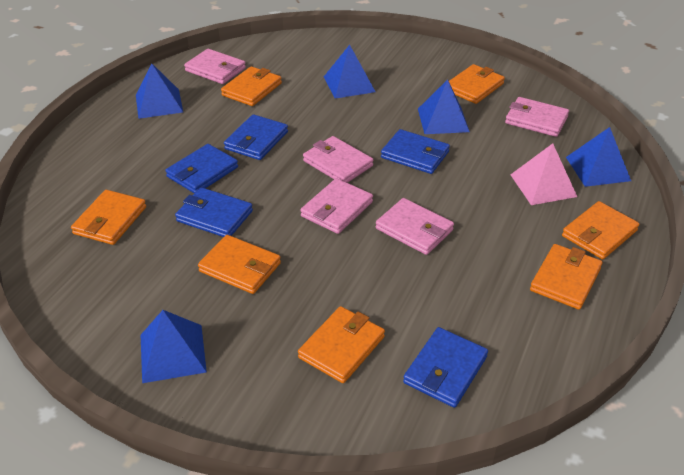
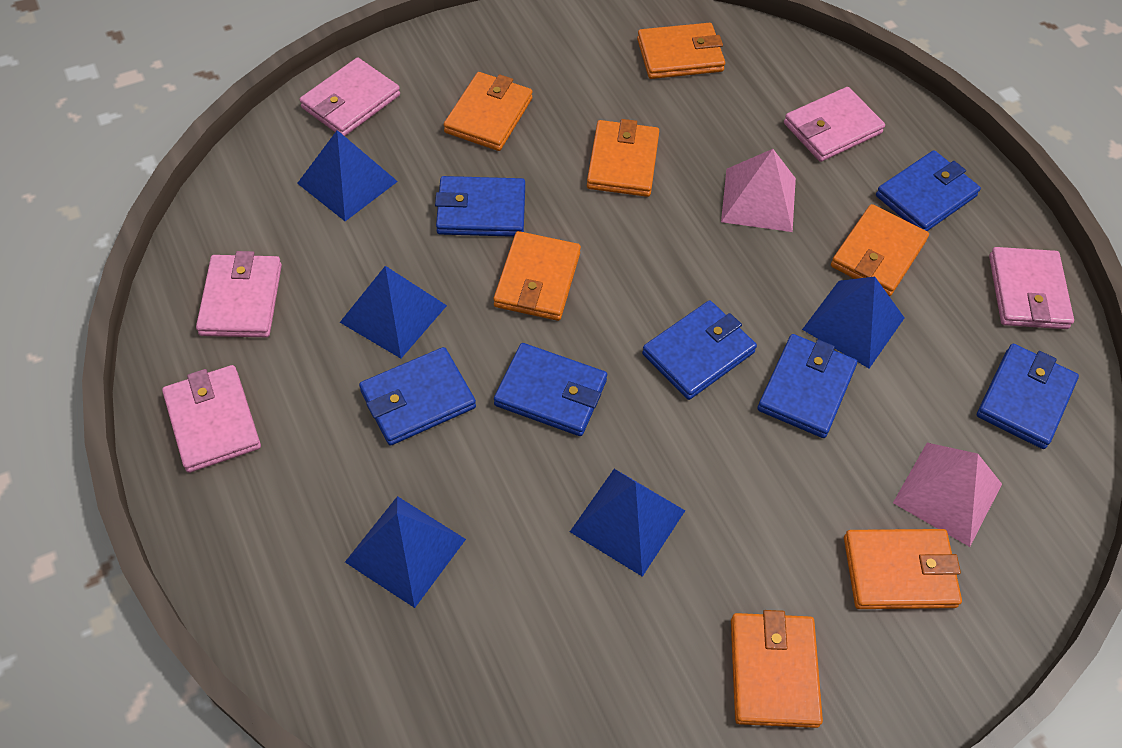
blue wallet: [166,144,238,193] [175,187,253,237] [224,114,288,160] [381,129,450,174] [403,327,488,408] = 5 -> [359,347,476,446] [435,176,525,237] [494,343,607,436] [642,300,757,400] [757,334,857,438] [876,150,981,231] [977,343,1079,449] = 7
pink pyramid: [511,143,577,205] = 1 -> [721,149,796,232] [893,443,1002,547] = 2

